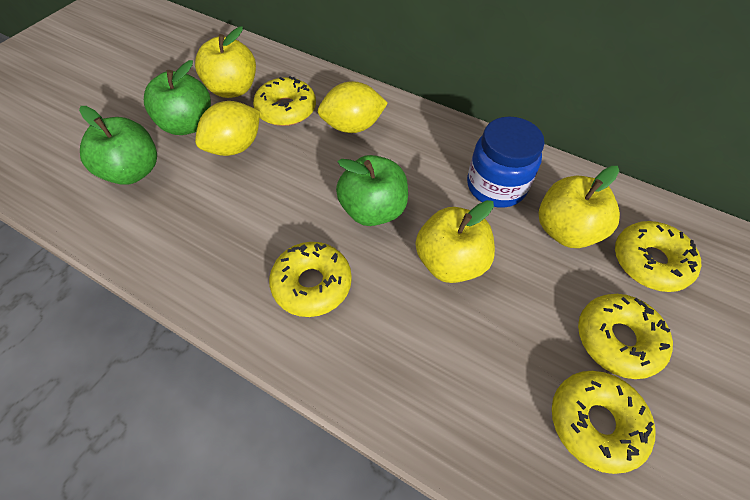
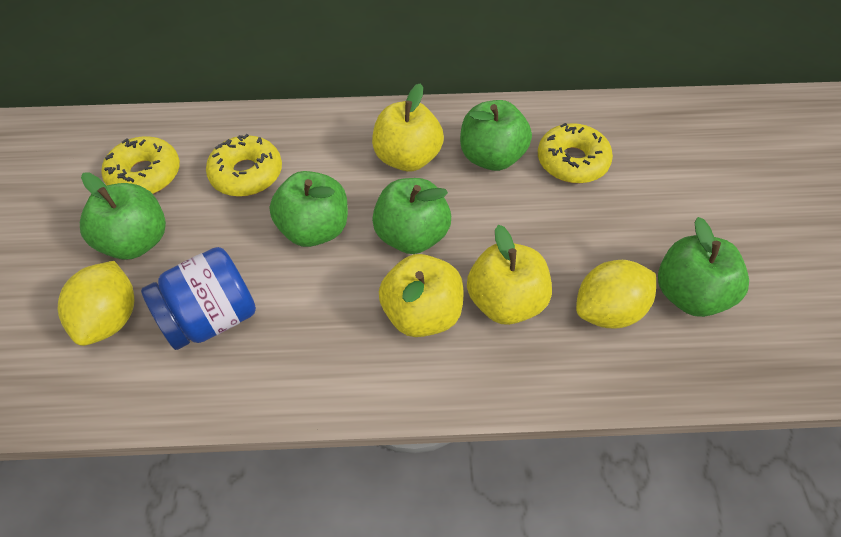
green apple: [79,106,157,185] [144,60,211,135] [336,155,408,226] = 3 -> [80,172,166,260] [270,171,348,247] [372,178,451,254] [460,100,532,171] [658,217,749,317] = 5
yellow donut: [253,76,316,126] [269,242,352,317] [552,371,656,474] [578,294,673,379] [615,221,701,292] = 5 -> [102,137,180,194] [206,134,282,197] [538,123,613,183] = 3

